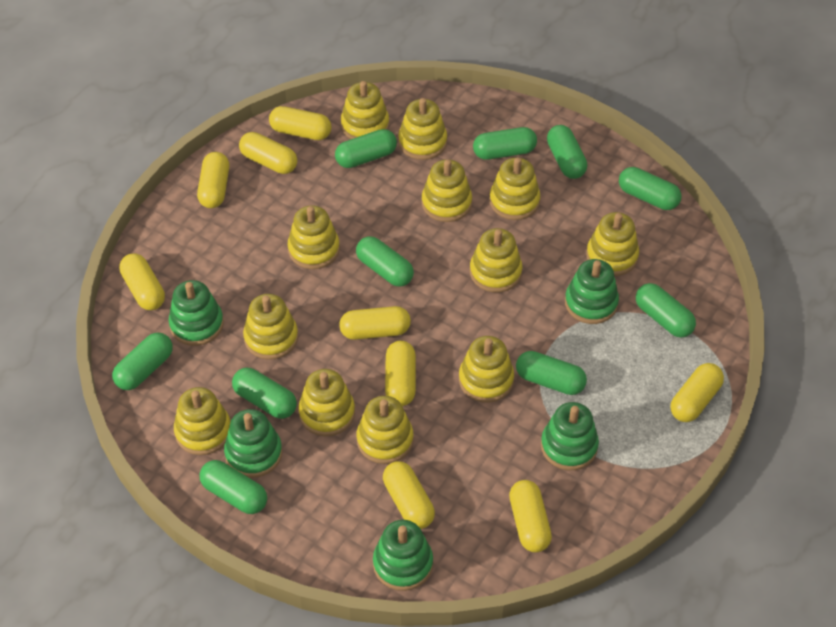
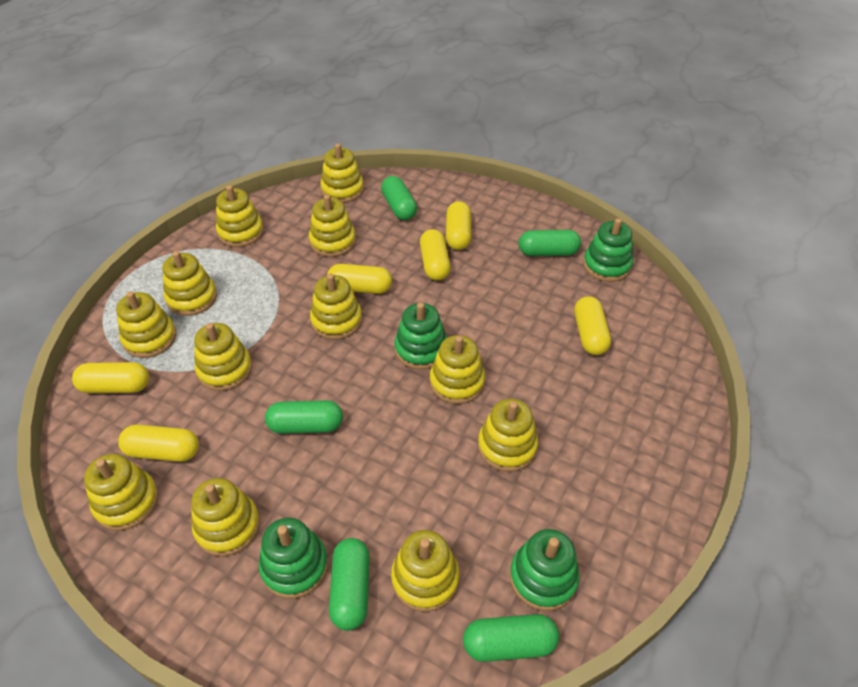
green capsule: [112,333,173,390] [199,460,267,514] [232,368,297,419] [335,129,397,168] [356,236,414,287] [473,127,537,160] [516,351,587,395] [547,125,587,179] [619,167,681,210] [636,283,696,338] = 10 -> [265,400,343,434] [329,538,370,631] [381,176,417,220] [463,614,559,662] [519,230,581,256] = 5
green stacking toy: [169,280,224,346] [224,409,282,478] [373,520,433,591] [541,402,599,470] [565,259,619,324] = 5 -> [259,518,328,599] [394,302,447,369] [510,529,580,611] [583,218,633,282] = 4
yellow capsule: [119,253,165,310] [197,152,229,208] [239,132,297,174] [269,106,332,140] [339,306,411,340] [383,461,435,529] [385,340,416,406] [509,480,552,552] [671,363,724,422] = 9 -> [72,362,149,393] [118,425,199,462] [327,264,392,294] [420,229,451,280] [446,201,471,250] [574,296,611,355] = 6

